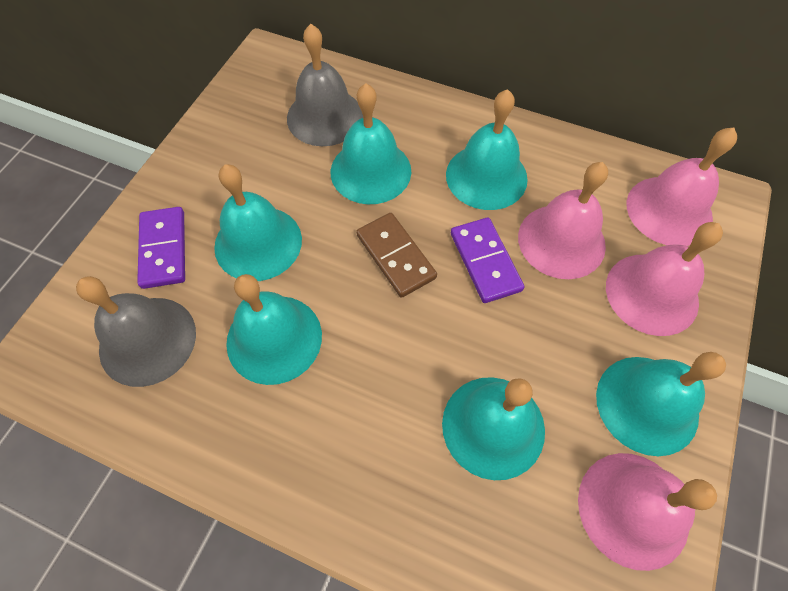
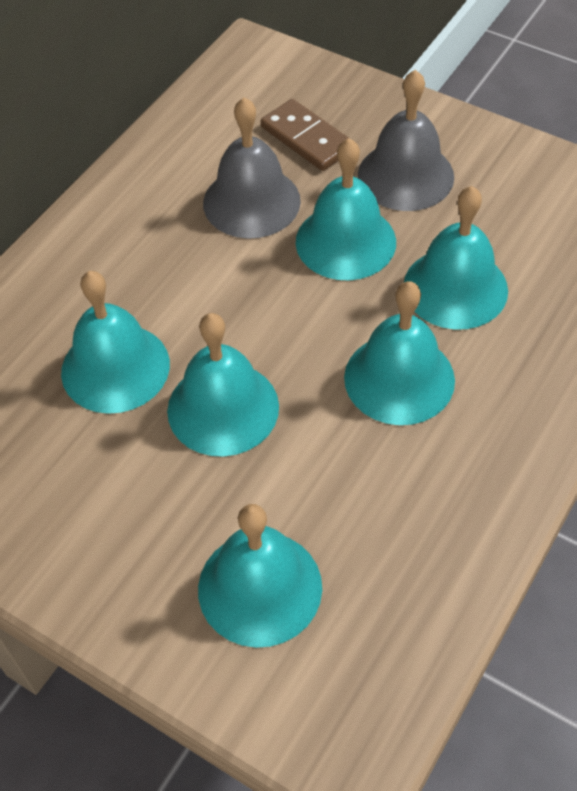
pink bell: [518,162,608,279] [578,453,717,571] [606,222,723,336] [626,127,737,246] = 4 -> none = 0
purple domino: [137,207,185,289] [451,217,524,303] = 2 -> none = 0

